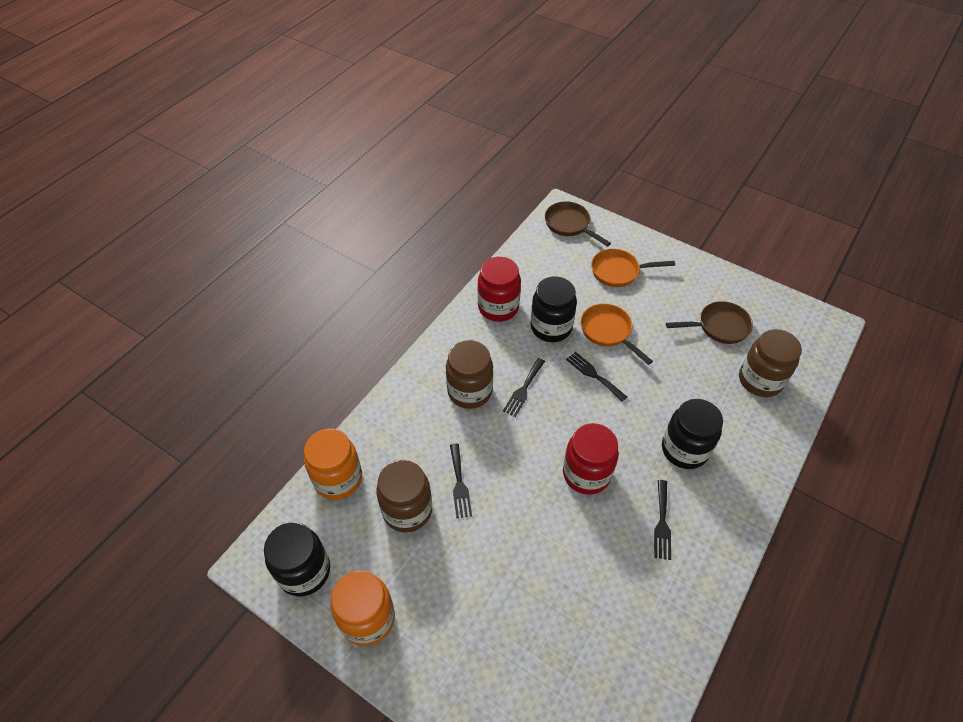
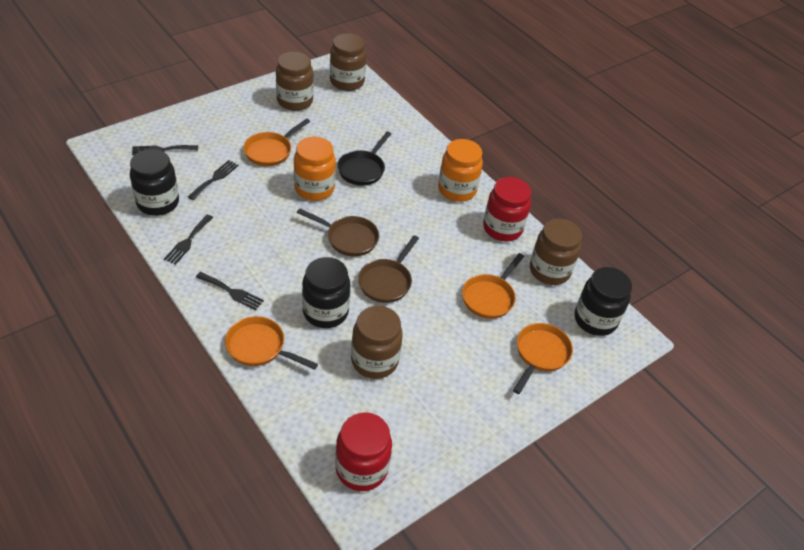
black pan: none = 0 -> [337,132,391,186] = 1
brown jar: [376,460,432,532] [446,340,493,409] [739,329,802,397] = 3 -> [276,52,314,111] [330,33,366,91] [351,306,403,379] [530,218,582,285] = 4
orange pan: [581,304,653,365] [591,249,675,287] = 2 -> [225,316,318,370] [244,119,310,166] [462,253,524,319] [513,323,573,394] = 4

